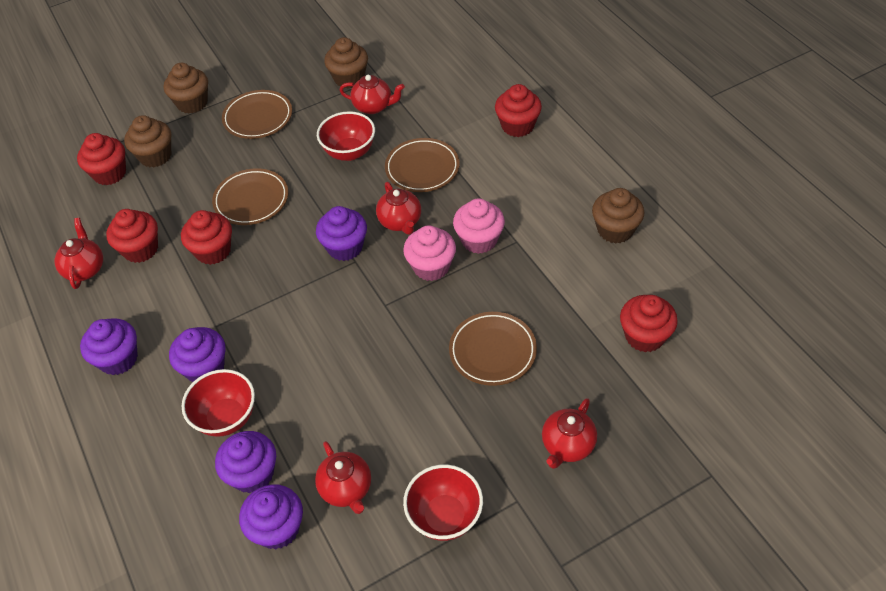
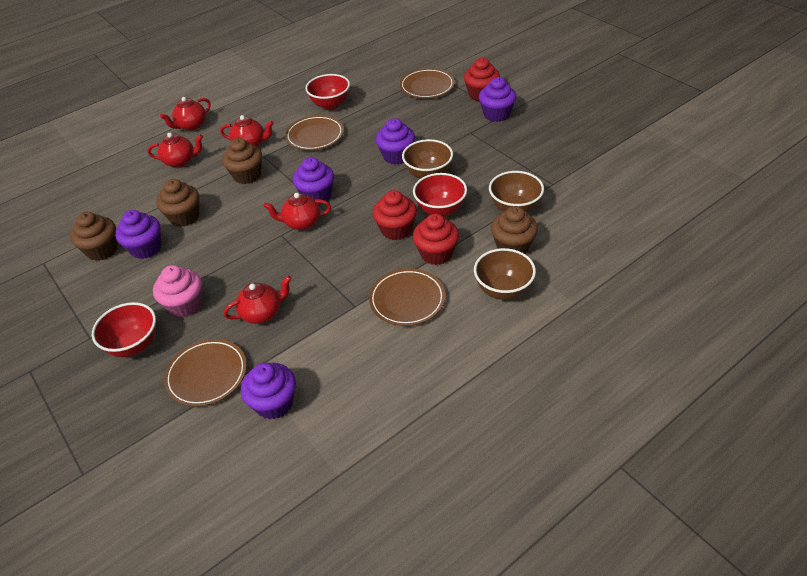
brown bowl: none = 0 -> [402,139,453,179] [474,248,536,300] [489,171,544,212] = 3
pink cupcake: [403,225,456,281] [453,198,505,254] = 2 -> [153,265,202,317] = 1
red cupcake: [77,133,126,185] [106,209,158,263] [181,210,232,265] [495,84,542,137] [620,295,678,352] = 5 -> [373,190,417,240] [413,214,459,265] [464,58,500,101] = 3

